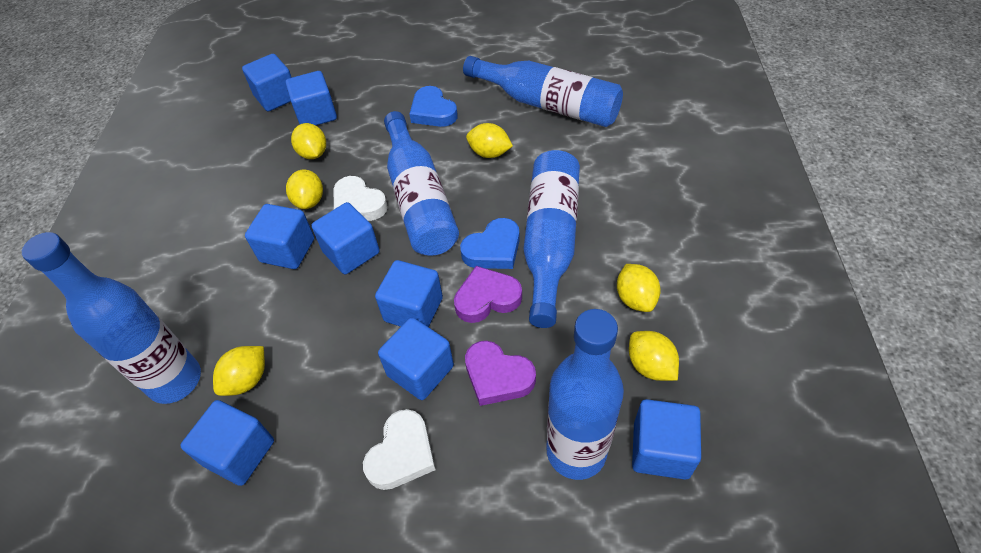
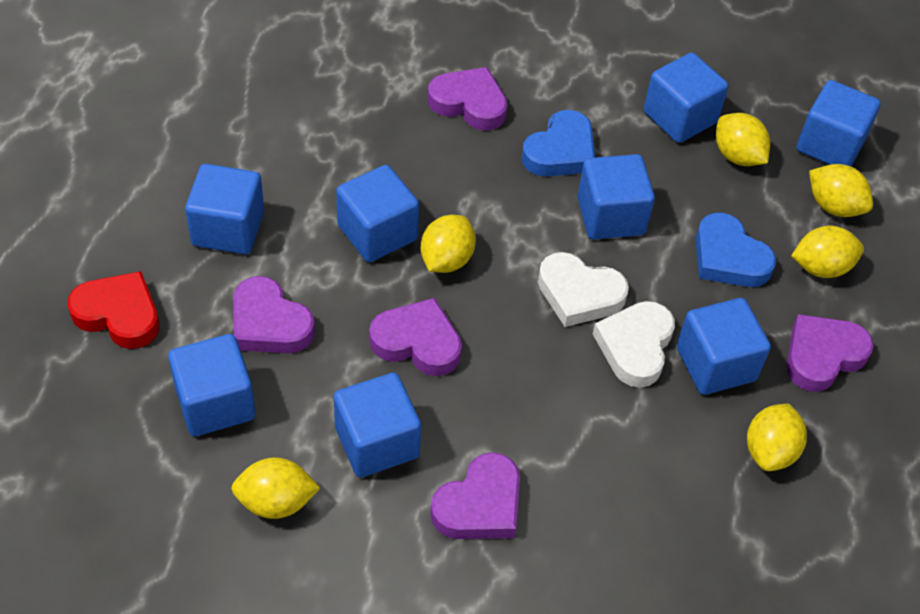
blue bottle: [22,232,201,404] [384,111,459,256] [463,56,623,127] [524,150,580,328] [546,309,624,480] = 5 -> none = 0
purple heart: [454,266,522,323] [465,341,536,406] = 2 -> [233,276,315,353] [369,298,462,376] [428,67,508,131] [430,452,520,539] [786,314,874,392] = 5
red heart: none = 0 -> [68,271,159,349] = 1

